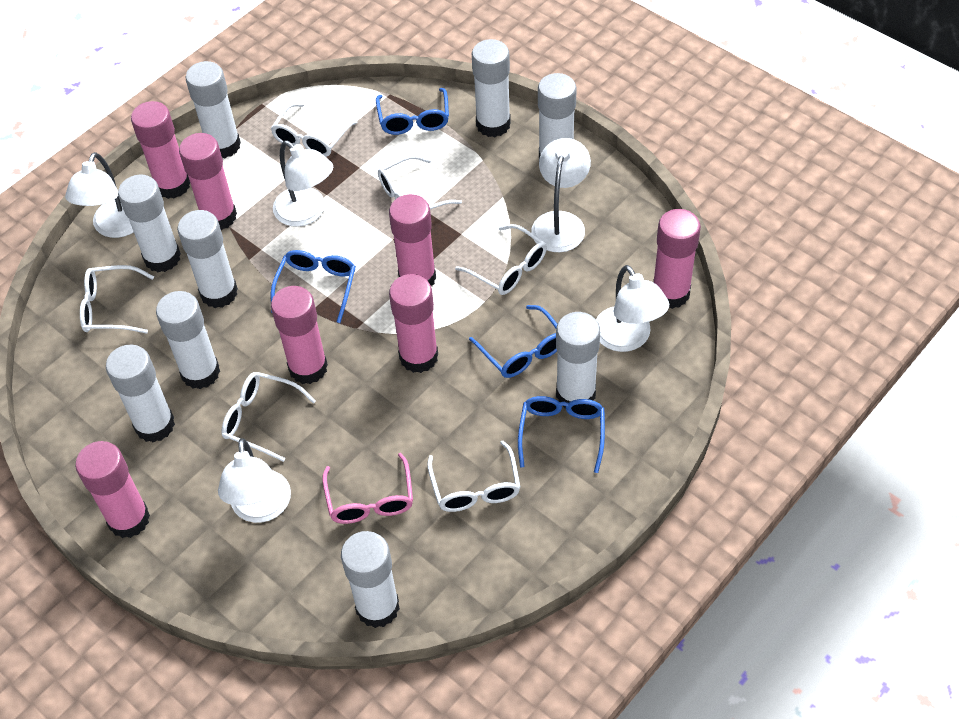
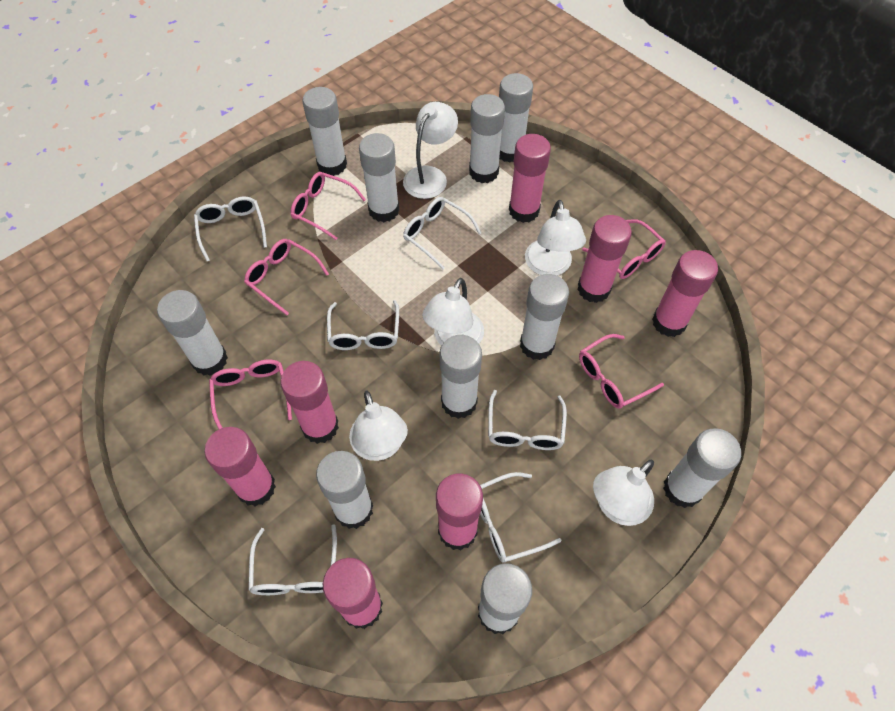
blue glasses: [271,250,356,323] [376,88,449,135] [469,305,557,378] [518,396,605,473] = 4 -> none = 0
pink glasses: [322,453,413,524] = 1 -> [209,360,292,429] [244,239,329,315] [291,172,366,240] [579,334,664,409] [582,219,666,279] = 5
white glue stick: [106,345,175,443] [118,175,181,272] [156,291,220,389] [177,210,238,308] [185,61,241,158] [341,531,400,628] [472,39,511,137] [538,73,577,158] [556,312,600,408] = 9 -> [157,290,228,376] [303,87,347,176] [316,451,373,529] [359,133,399,222] [440,335,482,419] [469,94,505,183] [478,563,532,634] [499,73,533,163] [520,274,569,360] [663,428,741,508] = 10

